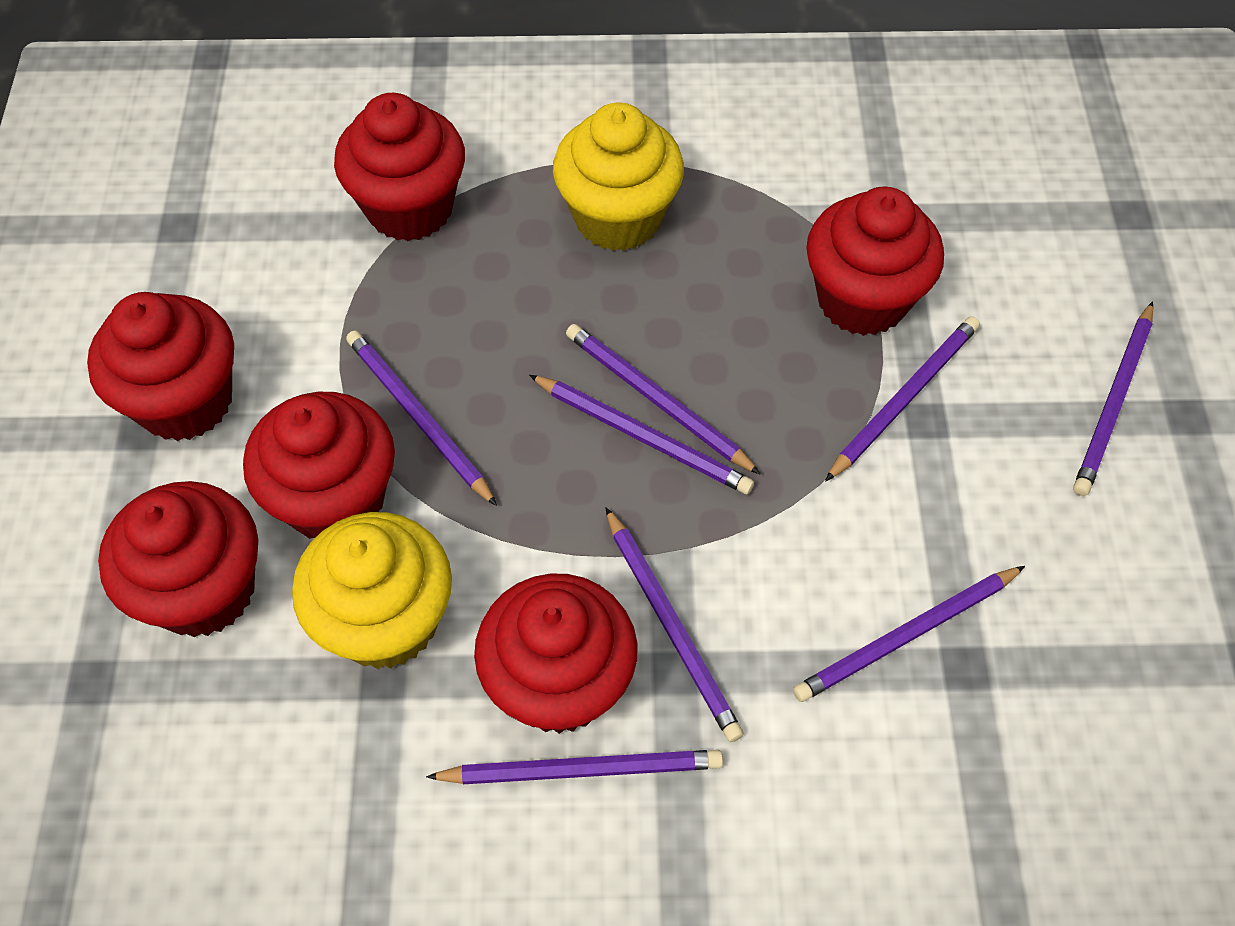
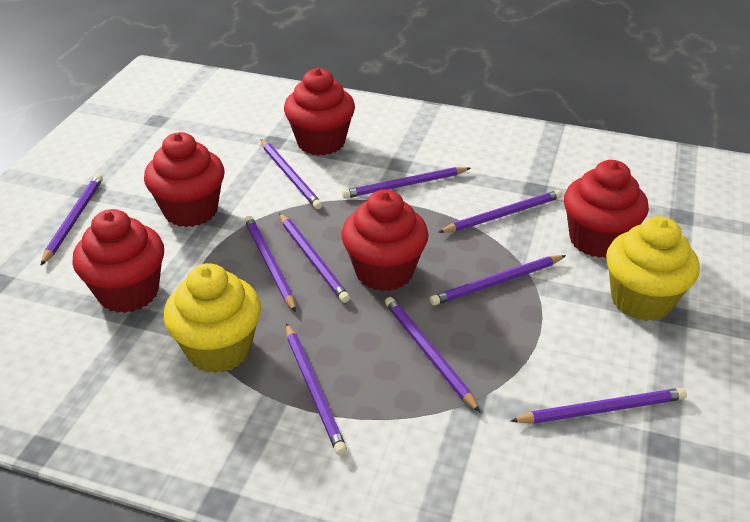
purple pencil: [346,330,497,506] [426,750,723,784] [529,375,754,495] [566,324,761,475] [605,507,744,742] [793,566,1025,702] [825,316,980,482] [1073,301,1153,496] = 8 -> [41,174,103,265] [244,216,296,312] [261,139,322,209] [279,213,350,303] [286,323,347,455] [342,167,470,199] [385,297,480,412] [430,255,566,305] [438,190,562,233] [511,388,687,424] = 10
red cupcake: [87,292,234,441] [98,481,258,637] [243,392,395,539] [334,93,465,241] [474,574,638,734] [806,187,944,336] = 6 -> [72,209,164,313] [144,132,224,227] [284,68,355,156] [341,190,428,291] [564,160,649,258] = 5

